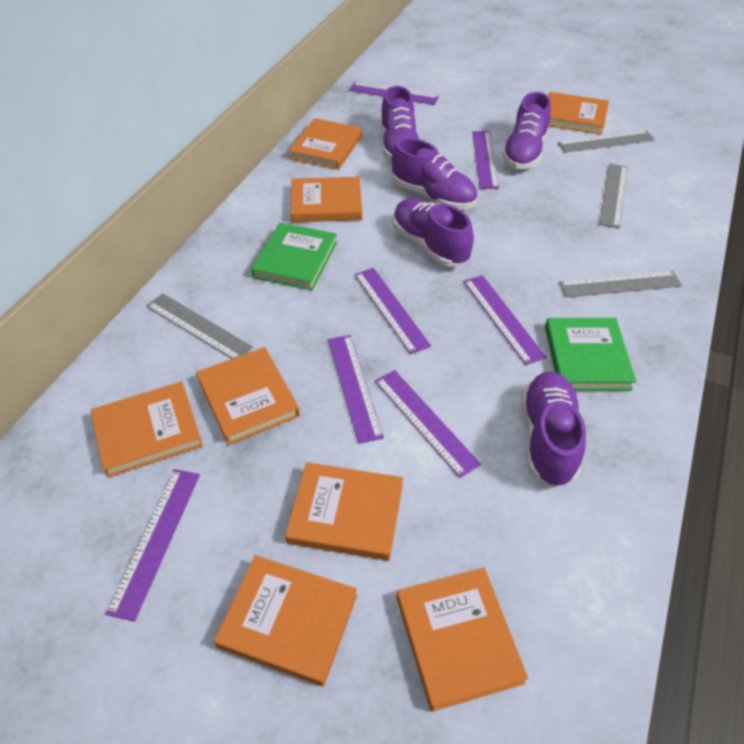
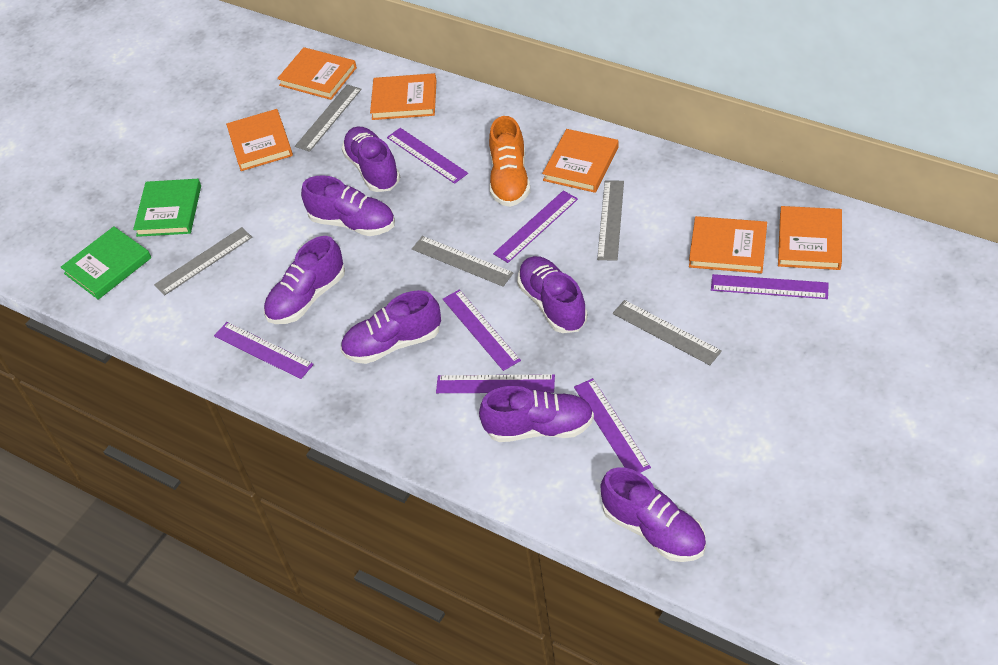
grey ruler: [146,293,253,359] [558,130,655,153] [559,271,682,297] [599,164,628,228] = 4 -> [154,227,252,296] [295,85,362,152] [412,236,514,286] [597,180,624,261] [613,300,722,365] = 5
orange book: [91,382,203,478] [196,347,300,445] [214,555,357,686] [285,462,403,561] [289,118,362,170] [291,176,362,223] [397,568,528,712] [548,92,609,135] = 8 -> [226,109,293,171] [277,47,357,100] [370,73,436,120] [542,129,619,193] [689,216,767,273] [778,206,842,270] = 6
orange shoe: none = 0 -> [489,116,530,207] = 1
purple shoe: [381,86,419,161] [392,138,477,210] [393,198,474,267] [502,92,551,169] [522,372,586,488] = 5 -> [264,236,345,324] [301,175,395,236] [341,290,441,364] [342,127,400,192] [479,386,594,442] [517,256,587,333] [601,467,706,562] = 7

